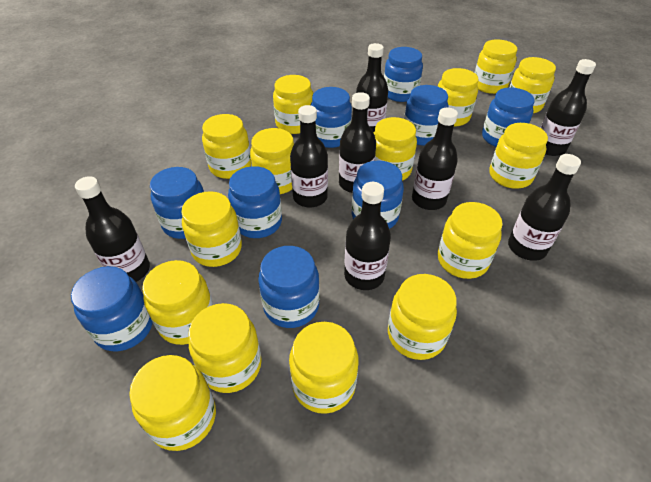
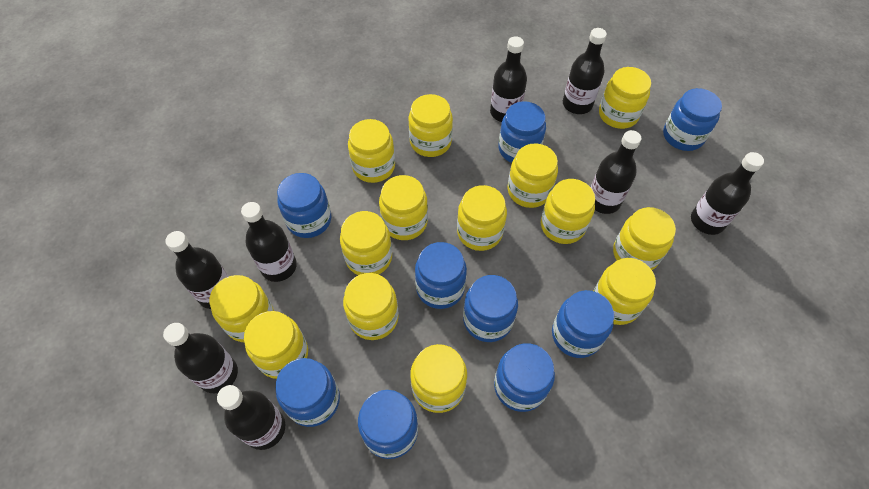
yellow jar: [129,355,216,451] [142,260,214,345] [181,191,242,267] [188,303,262,393] [202,114,251,179] [250,128,294,194] [273,75,313,134] [289,322,358,414] [374,117,417,181] [388,274,457,360] [438,68,479,127] [438,202,503,279] [474,39,517,94] [489,123,548,189] [510,57,556,113] = 15 -> [210,275,274,342] [244,311,308,379] [340,211,392,275] [343,273,399,340] [348,119,395,183] [379,175,428,240] [409,94,453,157] [410,344,467,413] [457,185,507,251] [508,143,558,208] [541,179,595,244] [594,258,656,325] [599,67,651,129] [613,207,676,270] = 14

